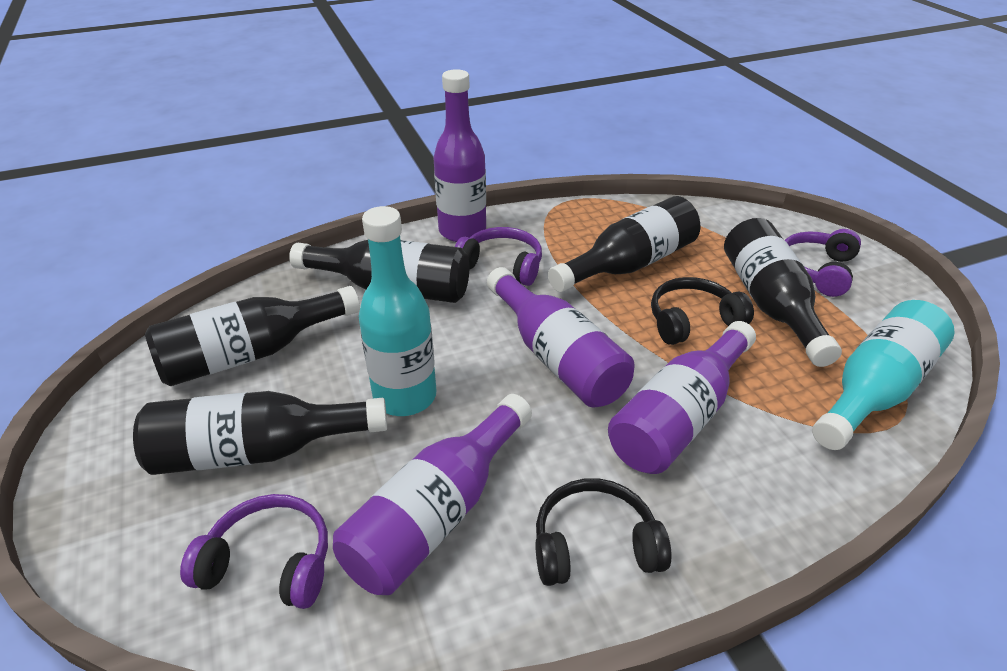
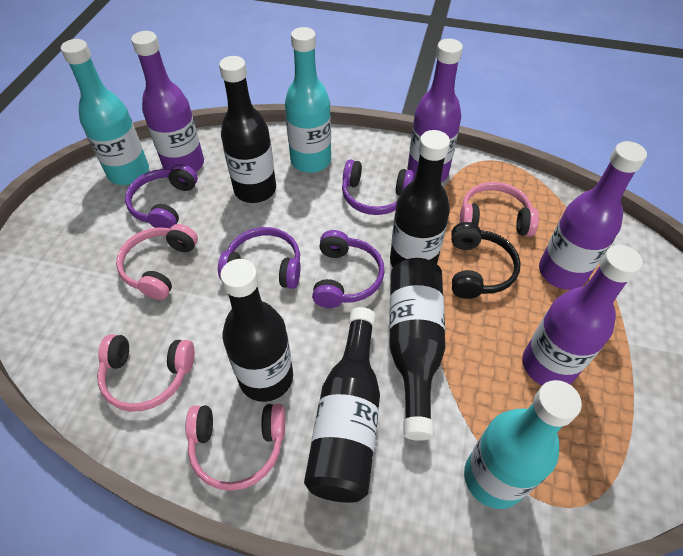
black headphones: [535,478,672,586] [651,277,754,345] = 2 -> [451,222,521,299] = 1
pink headphones: none = 0 -> [97,334,195,412] [116,224,198,300] [185,404,285,491] [459,182,539,236] = 4
purple headphones: [180,494,328,609] [455,227,542,286] [785,229,861,297] = 3 -> [125,164,198,228] [218,227,300,289] [312,230,385,308] [342,160,415,215] = 4
turquoise bottle: [359,206,436,416] [812,300,955,450] = 2 -> [61,39,149,185] [285,27,331,173] [464,380,582,509] = 3

